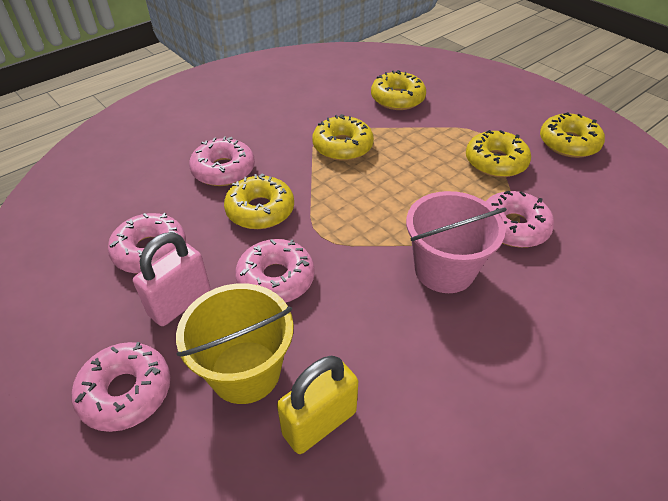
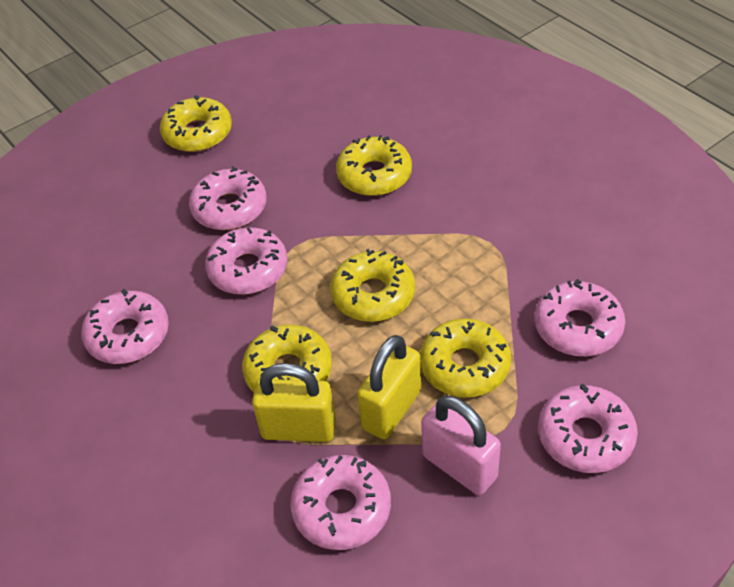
pink bucket: [406,191,507,293] = 1 -> none = 0
pink donut: [72,342,170,432] [108,213,186,274] [189,136,255,186] [235,239,315,303] [485,190,554,248] = 5 -> [81,289,169,364] [189,166,267,230] [205,227,287,295] [290,455,391,550] [535,279,625,356] [538,383,638,473] = 6
yellow bucket: [176,283,294,404] = 1 -> none = 0
yellow padlock: [277,356,358,454] = 1 -> [252,363,336,442] [357,335,421,439] = 2

